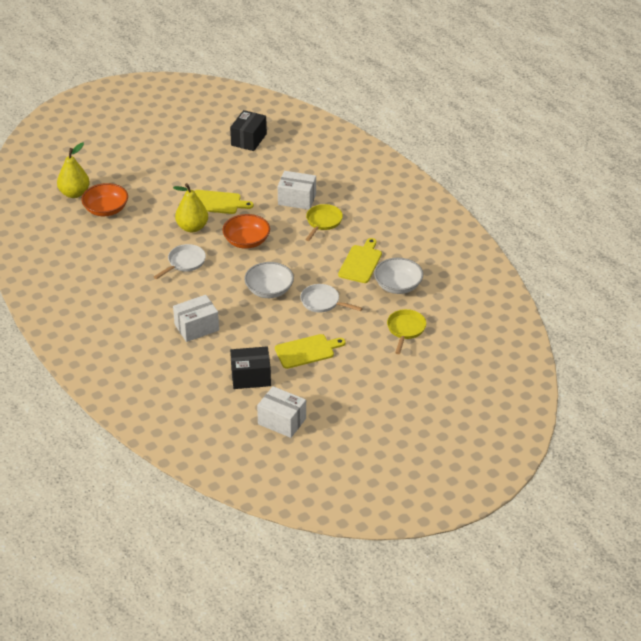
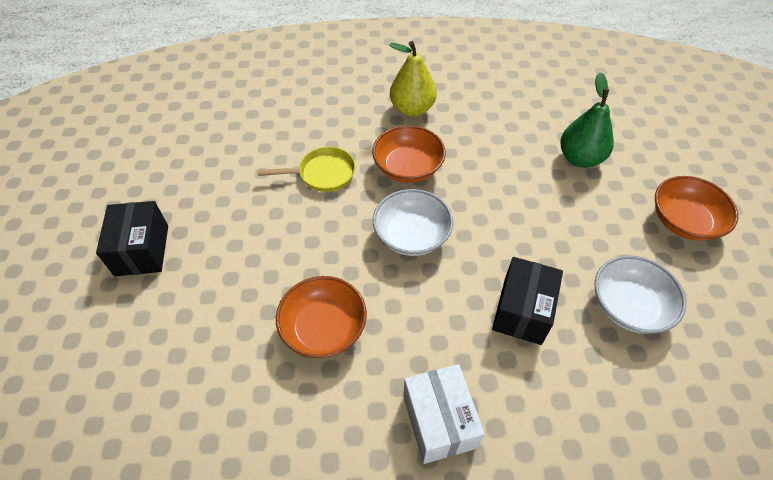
green pear: none = 0 -> [560,72,614,168] = 1
orange bowl: [81,183,128,216] [222,214,270,249] = 2 -> [276,276,367,358] [372,125,446,183] [655,176,738,241] = 3
white box: [173,295,219,342] [257,386,306,438] [278,171,316,210] = 3 -> [403,364,485,464] = 1
white pan: [154,244,206,279] [300,284,363,313] = 2 -> none = 0
yellow cutting board: [194,190,254,214] [275,334,346,369] [338,238,382,283] = 3 -> none = 0
yellow pan: [305,204,343,241] [387,309,426,354] = 2 -> [258,147,356,192] = 1
yellow pear: [57,143,90,198] [173,183,208,232] = 2 -> [389,41,437,116] = 1

